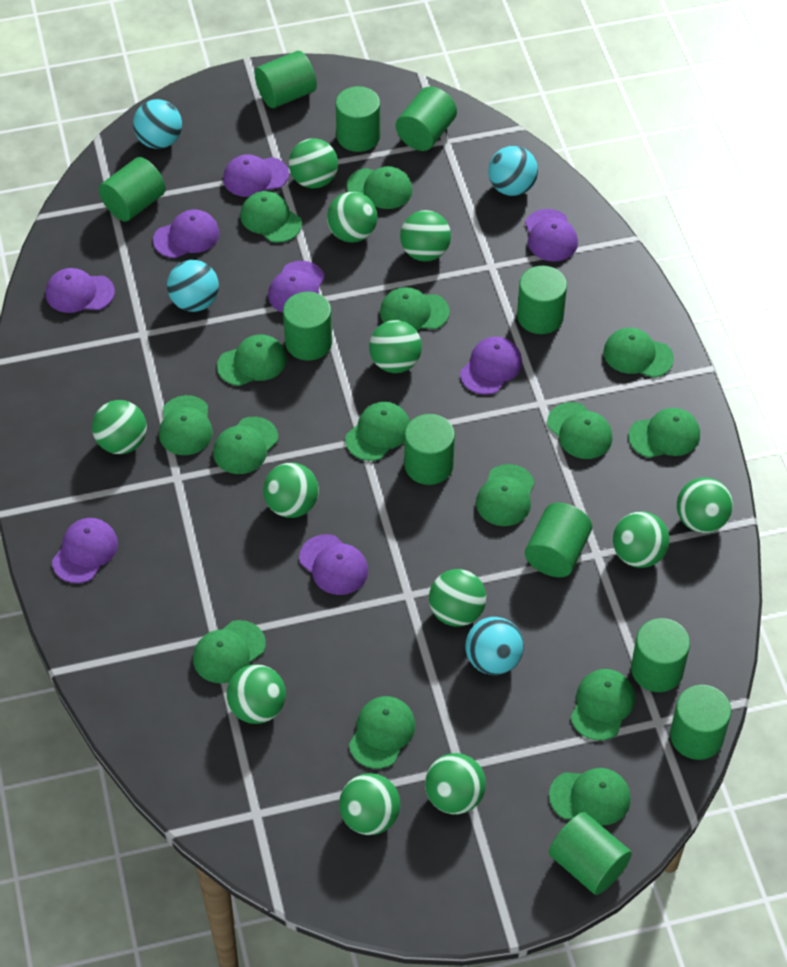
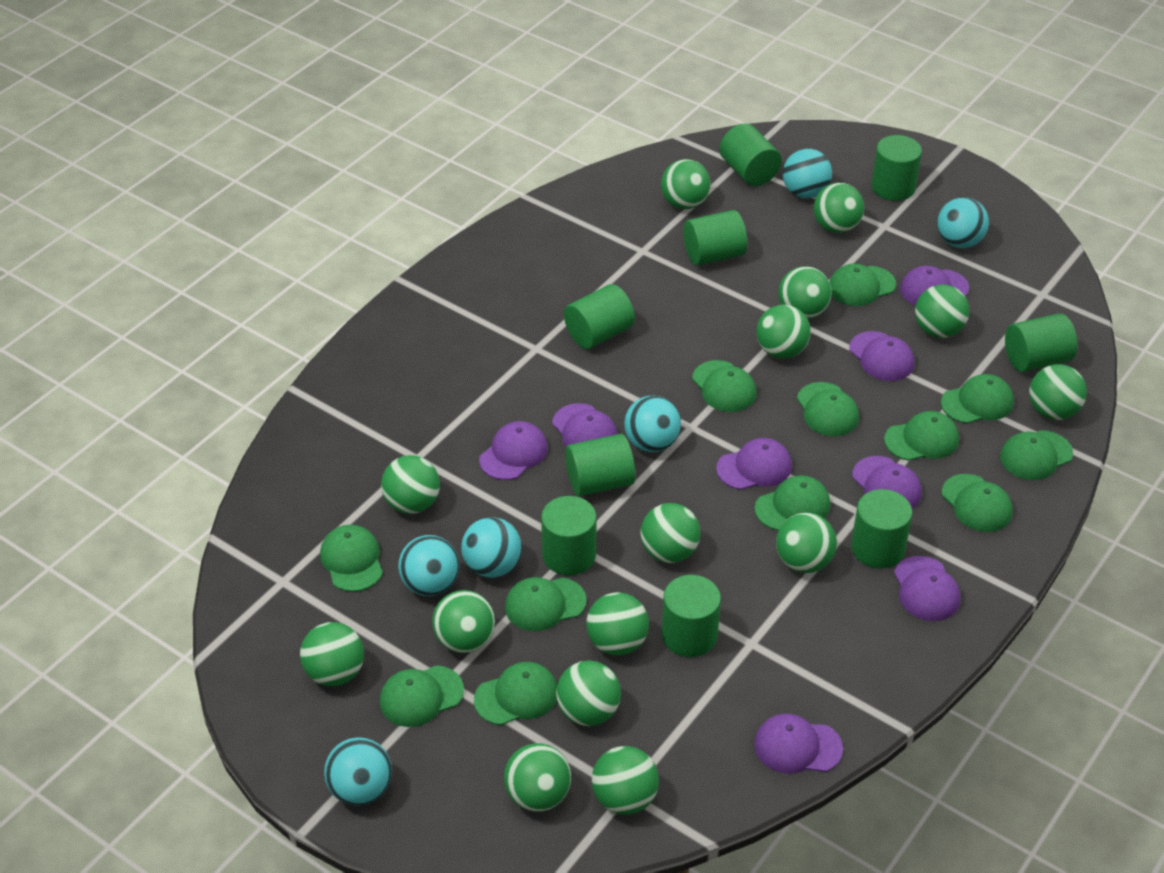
green ball: [92,400,147,454] [226,664,286,724] [263,463,319,518] [289,138,338,188] [327,192,377,242] [339,773,400,835] [369,320,422,373] [400,210,451,261] [425,753,486,815] [429,569,486,627] [613,512,670,568] [677,477,733,533] = 12 -> [300,622,364,686] [381,455,440,514] [432,590,495,653] [504,743,571,812] [556,661,621,726] [586,592,649,656] [592,746,659,815] [640,503,701,563] [661,159,711,209] [756,305,811,359] [776,513,837,573] [778,266,832,319] [813,183,864,233] [915,284,969,338] [1029,364,1087,420] = 15
green cap: [159,395,213,455] [193,620,266,683] [213,417,278,474] [217,334,287,386] [240,191,302,243] [345,402,410,461] [347,166,413,209] [349,696,415,769] [380,287,450,331] [476,464,535,526] [547,402,612,459] [549,768,631,826] [571,669,635,740] [603,328,674,378] [628,408,700,458] = 15 -> [320,525,383,592] [380,665,464,727] [474,662,557,725] [505,577,587,631] [692,360,757,412] [755,475,830,531] [797,382,859,436] [829,264,896,306] [884,411,959,461] [941,374,1014,423] [942,474,1013,532] [1000,430,1073,480] = 12
green cylinder: [99,157,166,222] [255,51,317,108] [283,292,332,361] [336,86,380,152] [396,87,457,151] [404,414,455,485] [517,266,567,334] [525,503,592,577] [549,812,632,895] [631,618,690,692] [670,685,731,760] = 11 -> [541,496,597,575] [564,284,635,349] [565,434,635,497] [662,575,721,657] [683,210,747,265] [719,123,782,186] [851,489,913,568] [871,135,922,201] [1005,313,1077,372] = 9
turquoise ball: [133,99,182,149] [167,260,219,312] [465,617,524,675] [488,146,538,196] = 4 -> [324,737,392,806] [398,535,460,596] [461,517,522,578] [624,396,681,452] [783,149,832,198] [937,197,989,248] = 6

